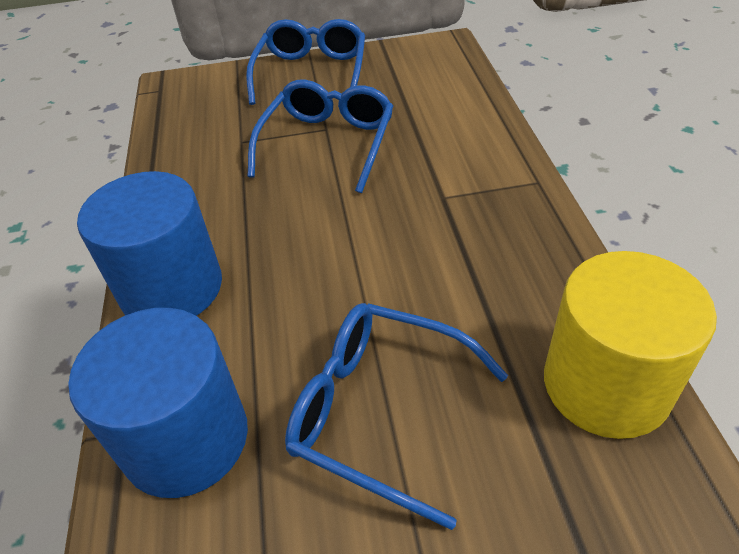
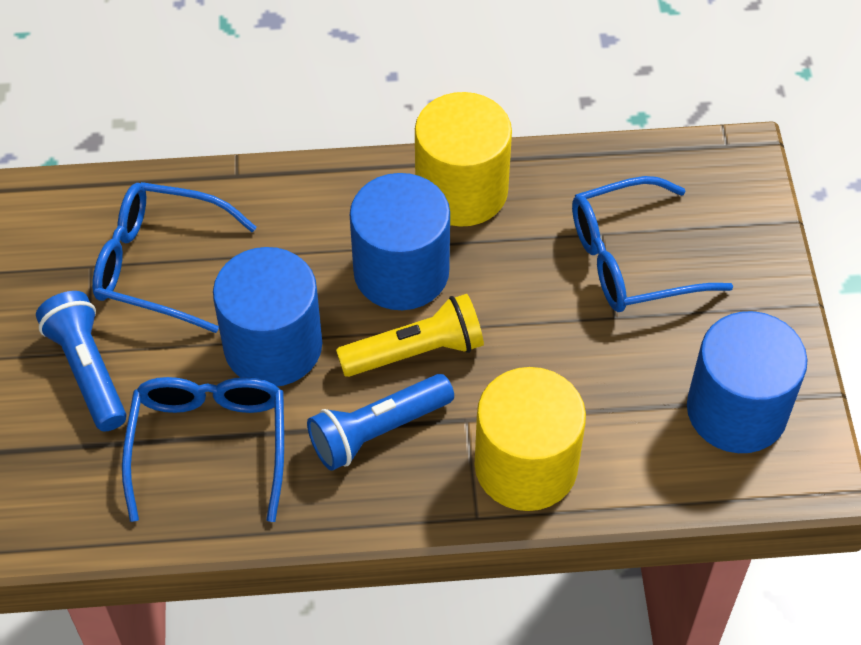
blue cylinder: [68,308,248,498] [77,171,222,316] = 2 -> [213,247,322,386] [350,173,450,310] [687,311,808,453] = 3
blue flashlight: none = 0 -> [36,291,126,431] [307,374,454,471] = 2
yellow cylinder: [544,251,717,439] = 1 -> [415,92,512,227] [475,367,586,511] = 2
yellow flashlight: none = 0 -> [336,294,484,377] = 1

